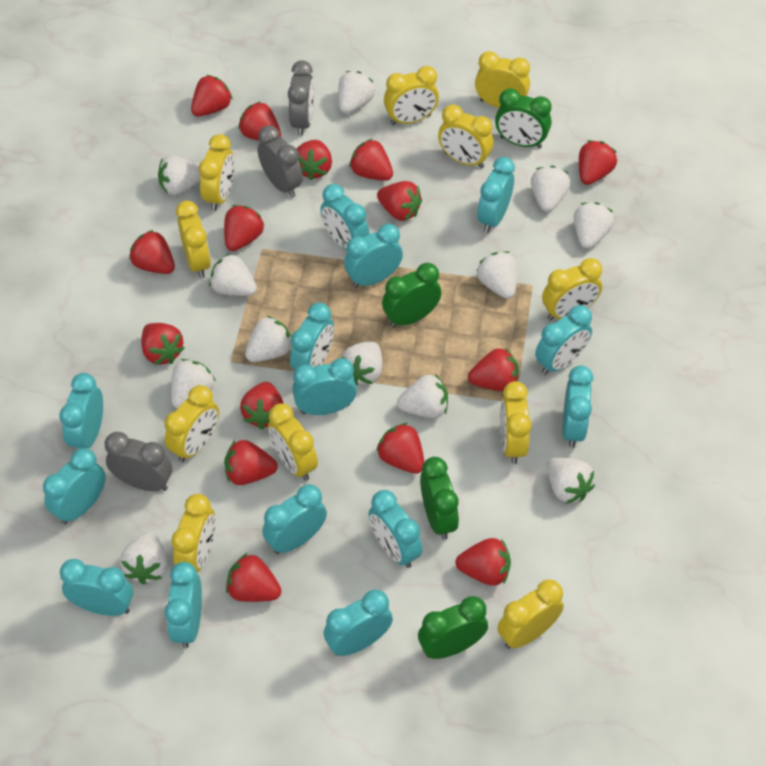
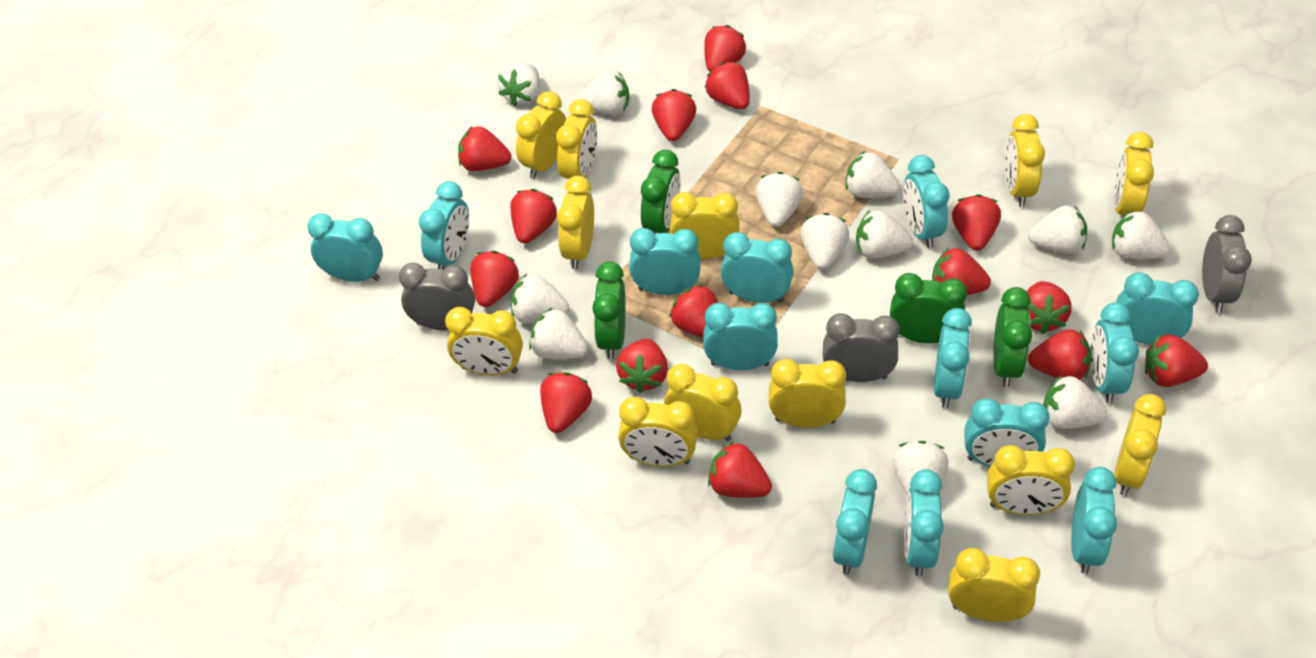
turquoise clock: [43,448,106,524] [60,373,103,449] [60,559,133,616] [165,562,202,648] [262,484,327,554] [290,303,334,370] [292,358,357,415] [320,184,370,250] [324,590,393,656] [344,224,403,288] [368,490,423,568] [477,157,515,233] [535,305,592,375] [562,365,593,448] = 14 -> [307,213,383,282] [419,181,469,270] [629,228,701,295] [703,303,778,370] [721,232,794,303] [833,469,877,575] [903,155,950,248] [904,469,944,576] [934,308,972,408] [965,398,1050,467] [1071,467,1117,574] [1091,302,1139,403] [1116,272,1199,345] = 13
yellow clock: [164,385,219,462] [172,494,216,572] [176,200,211,278] [199,134,234,211] [268,404,318,481] [384,66,439,125] [438,104,494,168] [475,51,530,108] [497,579,564,648] [500,381,532,464] [542,258,602,321] = 11 -> [445,307,523,376] [516,91,566,179] [556,99,597,179] [557,176,594,269] [618,397,698,467] [664,364,742,441] [670,192,740,259] [768,359,846,427] [948,548,1040,622] [987,445,1075,515] [1005,114,1045,207] [1114,132,1154,217] [1114,394,1166,496] = 13

